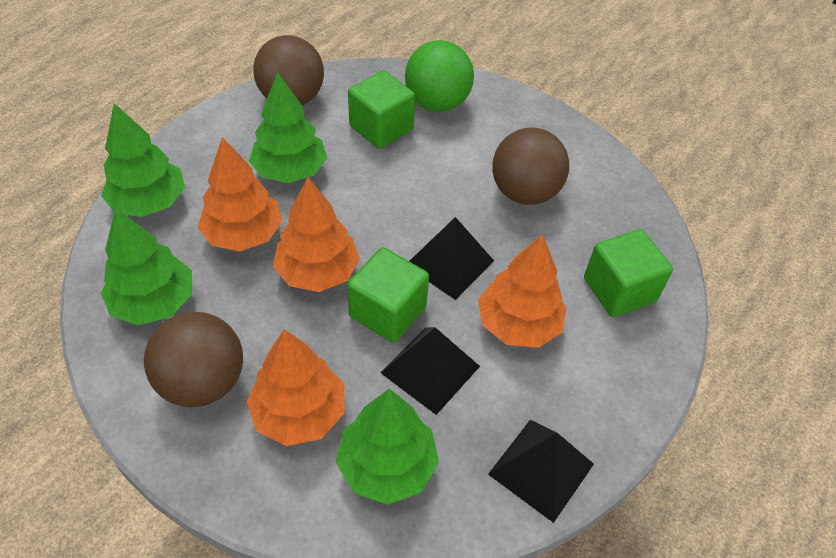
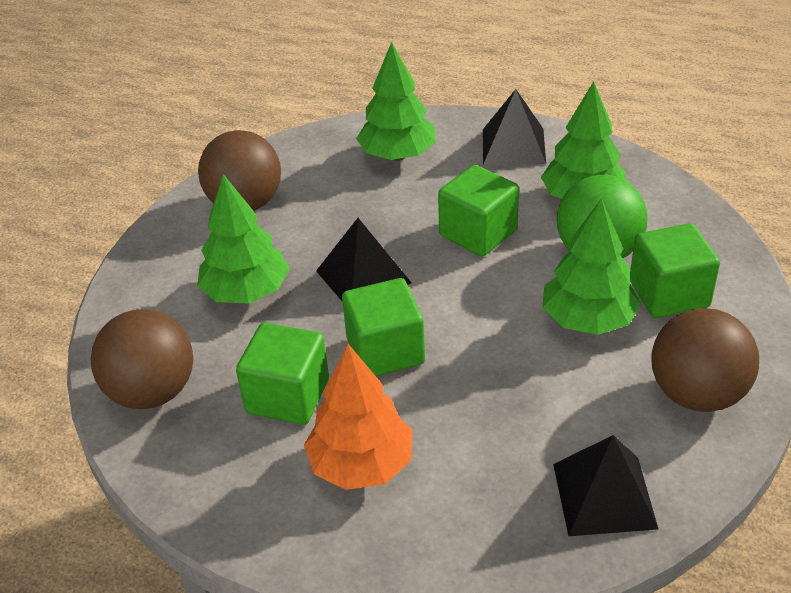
green cube: [347,247,429,343] [348,71,415,149] [584,229,673,317] = 3 -> [236,323,329,425] [342,278,425,376] [438,165,519,257] [630,223,720,318] = 4
orange tree: [198,137,282,251] [246,329,344,446] [273,178,360,292] [478,234,566,348] = 4 -> [304,344,413,490] = 1

